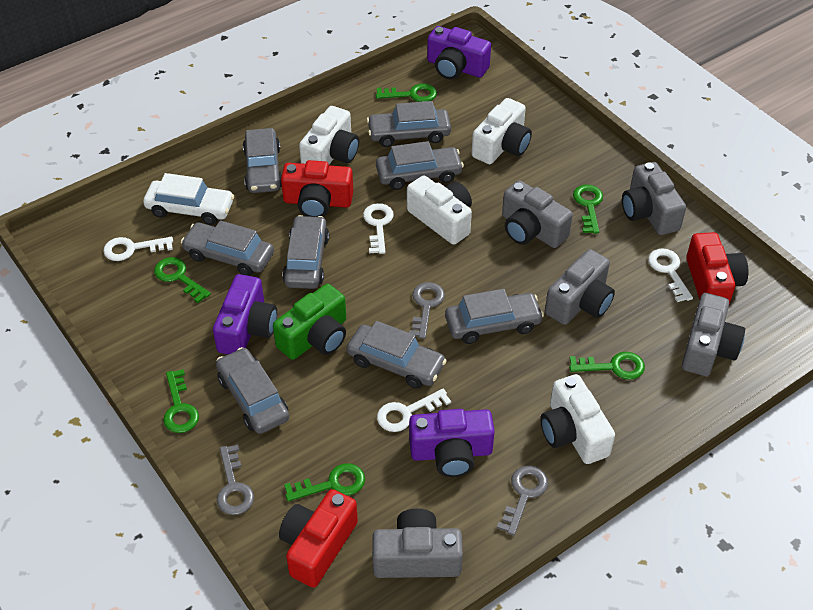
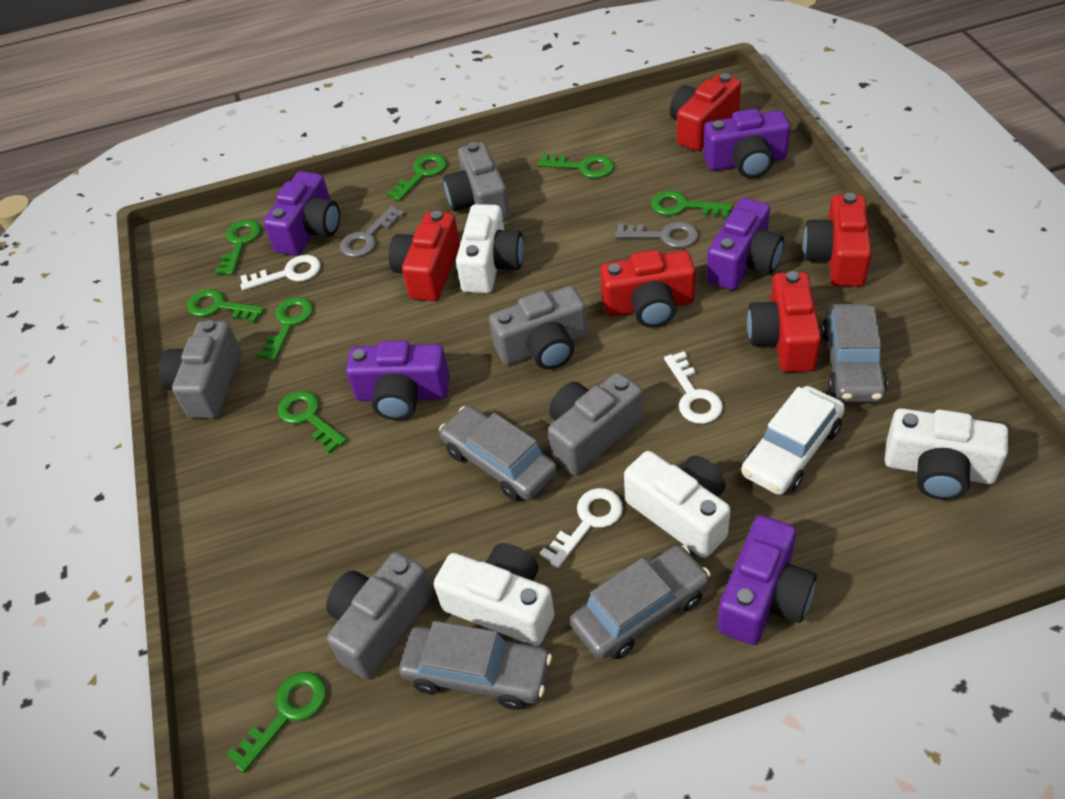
green camera: [273,284,346,360] = 1 -> none = 0
green key: [154,257,211,303] [163,369,199,433] [284,463,365,502] [376,83,437,102] [569,352,645,380] [573,185,603,234] = 6 -> [187,289,265,323] [215,220,261,275] [226,672,326,773] [257,297,313,361] [278,391,347,453] [386,153,447,201] [538,153,614,178] [651,190,732,218] = 8
grey car: [181,220,274,276] [216,347,289,434] [243,128,282,193] [282,215,329,289] [347,321,447,389] [367,101,451,147] [376,141,464,190] [445,289,544,344] = 8 -> [399,621,552,710] [439,406,557,501] [570,545,711,660] [821,304,888,402] = 4
grey key: [217,445,254,515] [409,282,445,339] [497,466,548,536] = 3 -> [340,206,405,257] [615,222,699,248] = 2
purple camera: [213,274,277,354] [409,409,495,477] [427,26,491,80] = 3 -> [263,171,340,256] [346,341,450,420] [703,109,790,178] [706,198,784,290] [718,515,817,645] = 5
red camera: [279,489,358,588] [281,160,353,217] [686,232,748,305] = 3 -> [389,211,460,301] [600,250,696,328] [670,73,741,151] [747,271,821,372] [803,193,872,287] = 5
white key: [103,237,173,261] [363,203,394,254] [377,389,451,432] [648,248,693,302] = 4 -> [240,255,321,290] [540,488,623,568] [664,351,723,424] = 3

